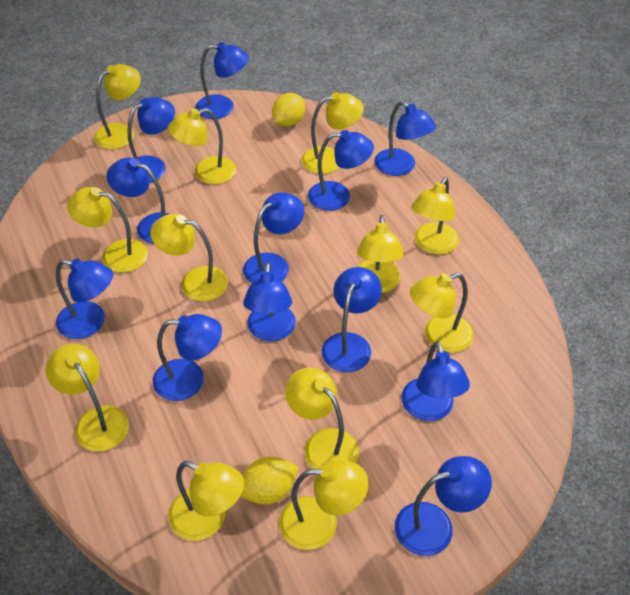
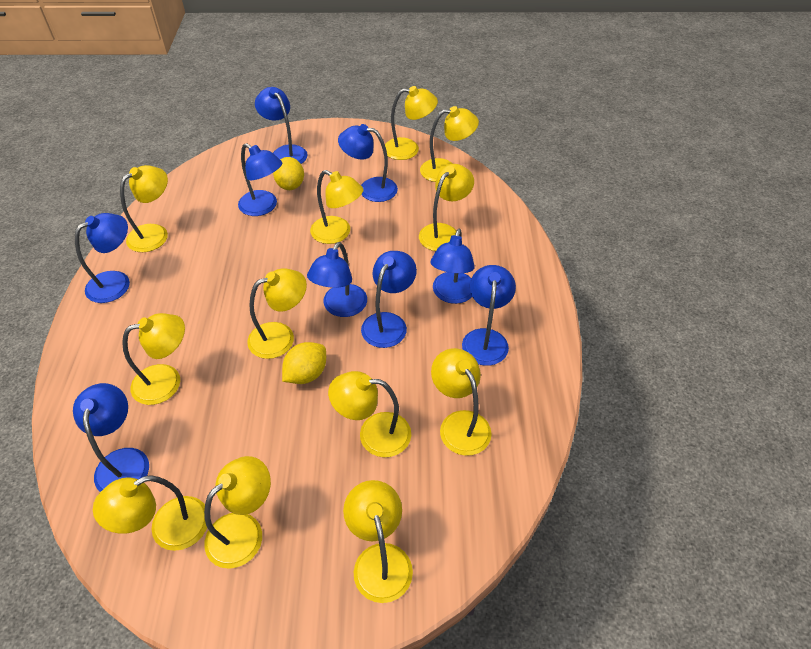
blue lamp: [56,258,113,339] [106,157,170,244] [127,97,175,183] [153,314,222,401] [195,42,249,119] [243,192,304,283] [243,262,296,341] [308,130,374,211] [322,267,382,372] [374,101,436,176] [395,456,492,556] [401,341,470,421] = 12 -> [73,383,149,492] [75,213,130,303] [238,143,282,216] [255,87,308,164] [307,242,367,317] [338,124,398,202] [361,251,417,348] [430,229,475,304] [462,265,516,366] = 9

